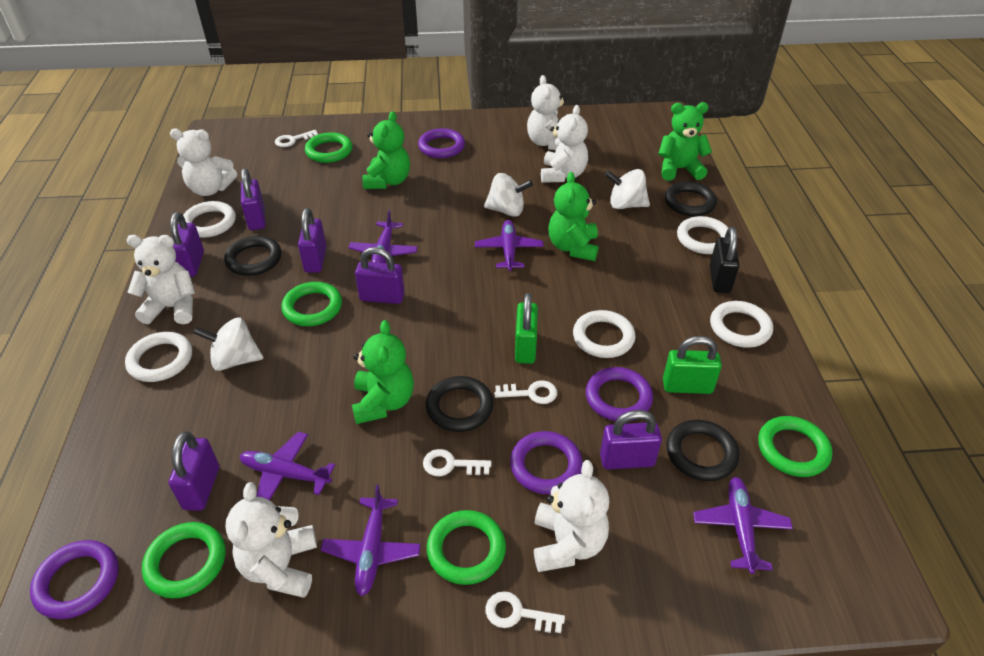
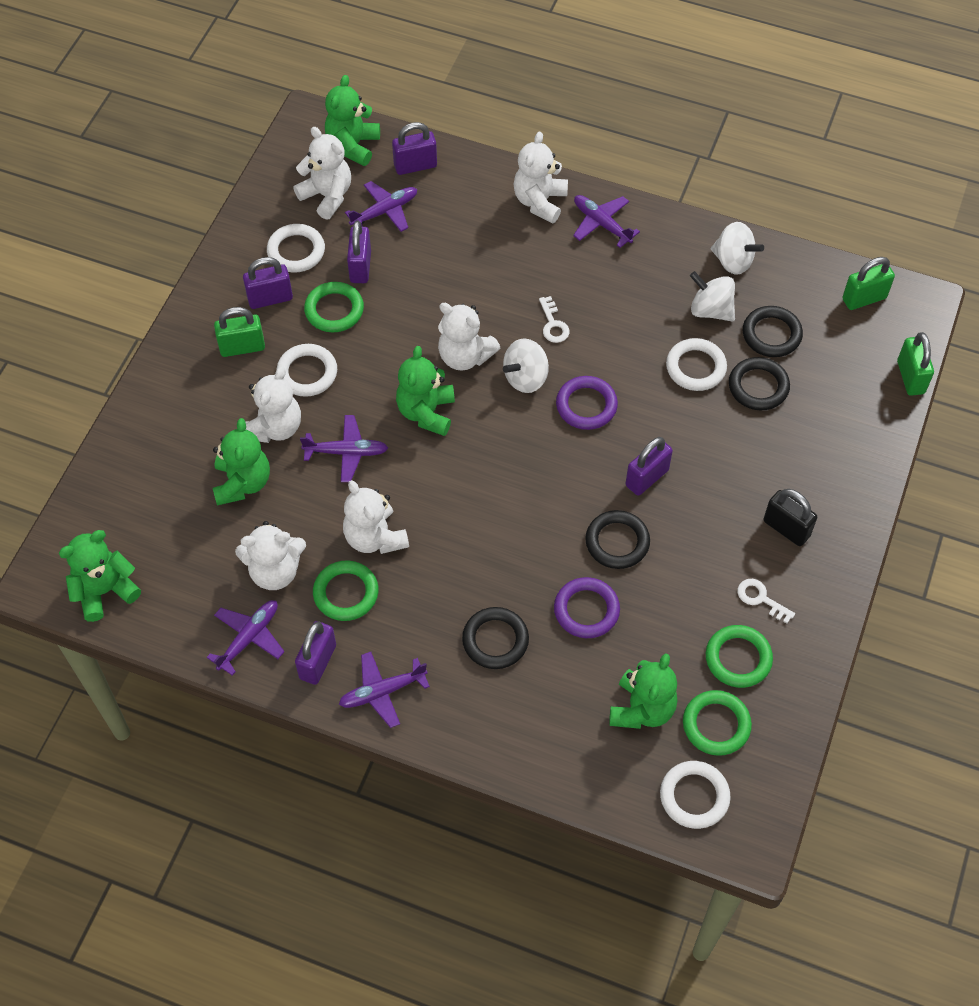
green padlock: [515,293,538,364] [663,336,722,394] = 2 -> [214,307,265,357] [842,257,895,310] [897,332,934,396] = 3
green ring: [142,522,225,598] [281,282,342,326] [305,132,353,163] [427,510,506,585] [758,416,832,477] = 5 -> [304,282,364,332] [313,560,379,621] [683,690,752,756] [706,625,773,688] = 4
green teddy bear: [352,320,414,424] [362,111,410,189] [548,172,598,261] [658,102,712,181] = 4 -> [59,530,141,622] [213,418,270,505] [325,75,380,166] [396,346,455,436] [609,653,677,729] = 5
purple padlock: [168,431,219,511] [170,212,204,277] [241,168,265,230] [298,208,327,273] [355,247,405,304] [600,410,662,469] = 6 -> [243,257,293,309] [295,621,336,685] [347,221,371,283] [392,122,437,175] [626,437,673,496] = 5
purple ring: [30,540,119,619] [418,128,465,158] [510,431,583,494] [586,367,653,422] = 4 -> [554,577,620,638] [556,376,618,430] = 2
white key: [275,130,318,147] [423,449,491,476] [486,591,565,633] [494,380,557,404] = 4 -> [539,296,570,343] [738,579,795,623] = 2
white ring: [125,332,192,382] [183,201,236,238] [573,310,635,358] [677,216,728,254] [710,301,773,348] = 5 -> [267,224,325,273] [276,344,337,397] [660,761,731,829] [666,338,727,391] = 4

